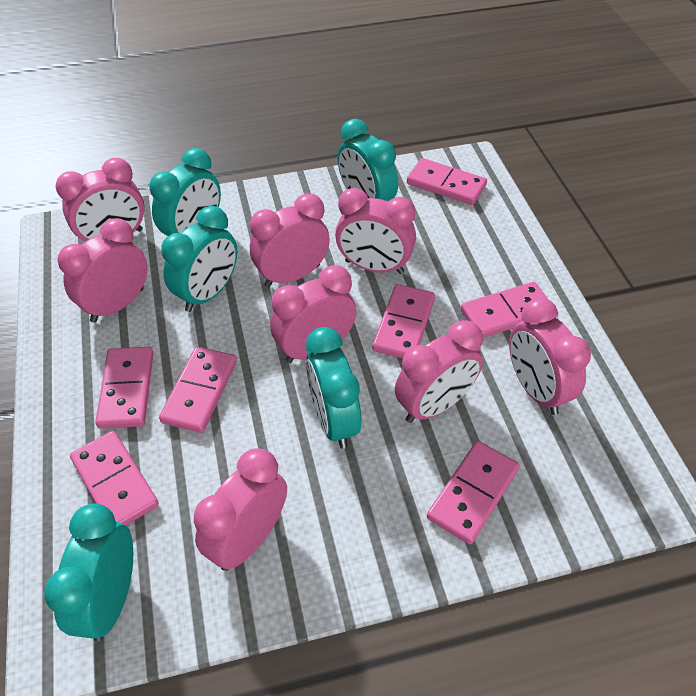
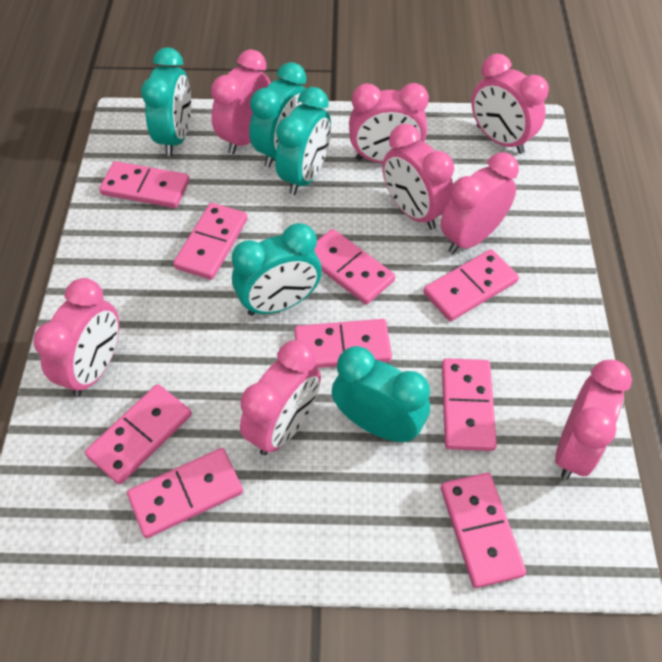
pink domino: [70,431,159,526] [95,347,153,429] [159,347,237,433] [372,284,435,358] [407,158,487,205] [427,441,519,545] [461,282,549,338] = 7 -> [85,384,192,485] [99,161,190,208] [127,448,243,538] [173,203,248,280] [294,319,392,368] [314,229,395,305] [424,249,519,321] [441,473,526,588] [442,358,497,451] = 9

